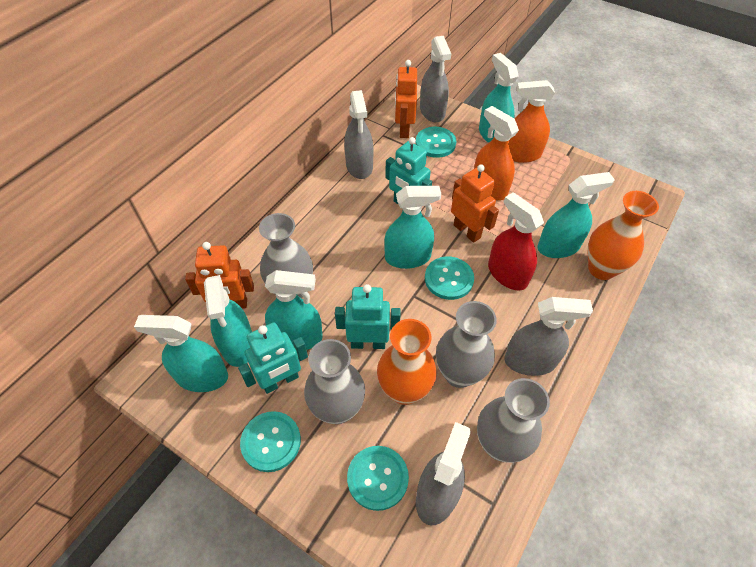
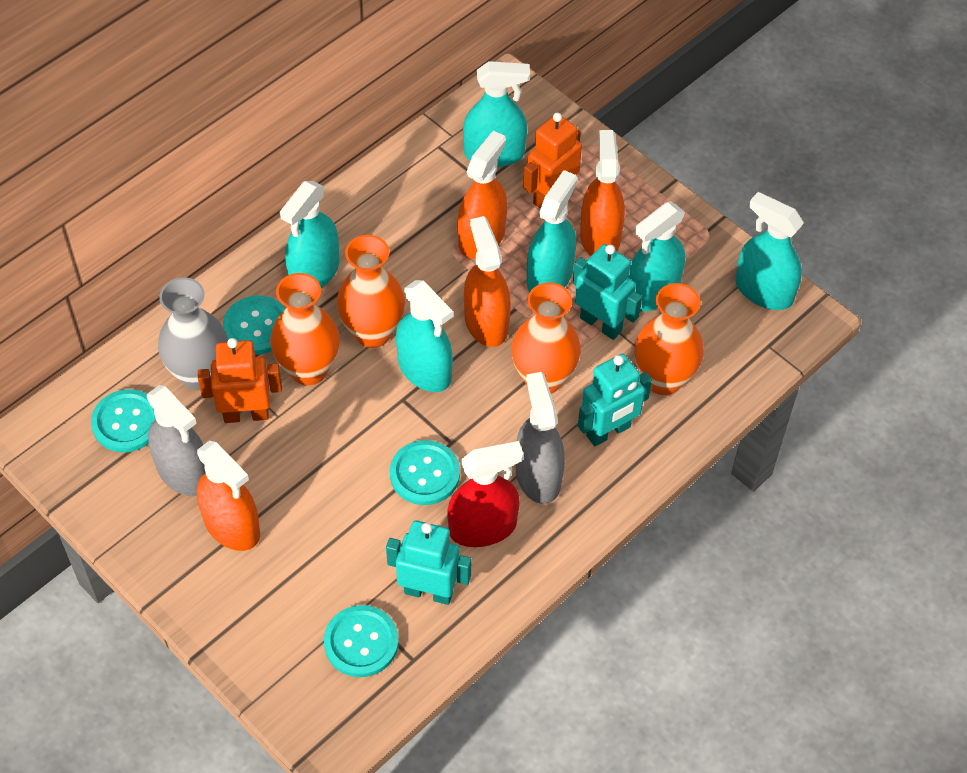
grey spray bottle: [344,90,374,179] [416,422,471,525] [420,36,451,122] [504,297,593,376] = 4 -> [147,385,205,496] [516,372,565,504] = 2
grey vase: [259,213,313,298] [304,339,365,424] [436,301,497,388] [477,378,550,463] = 4 -> [158,277,228,390] = 1
orange robot: [185,242,254,309] [395,60,417,138] [451,164,499,243] = 3 -> [198,338,282,423] [523,112,582,209] = 2
orange spray bottle: [474,106,519,200] [509,80,555,163] = 2 -> [197,441,260,551] [458,131,507,259] [464,216,511,347] [580,130,625,256] = 4
orange vase: [377,319,437,405] [588,191,659,280] = 2 -> [270,273,340,386] [337,235,405,348] [512,282,581,393] [635,283,704,395] = 4

